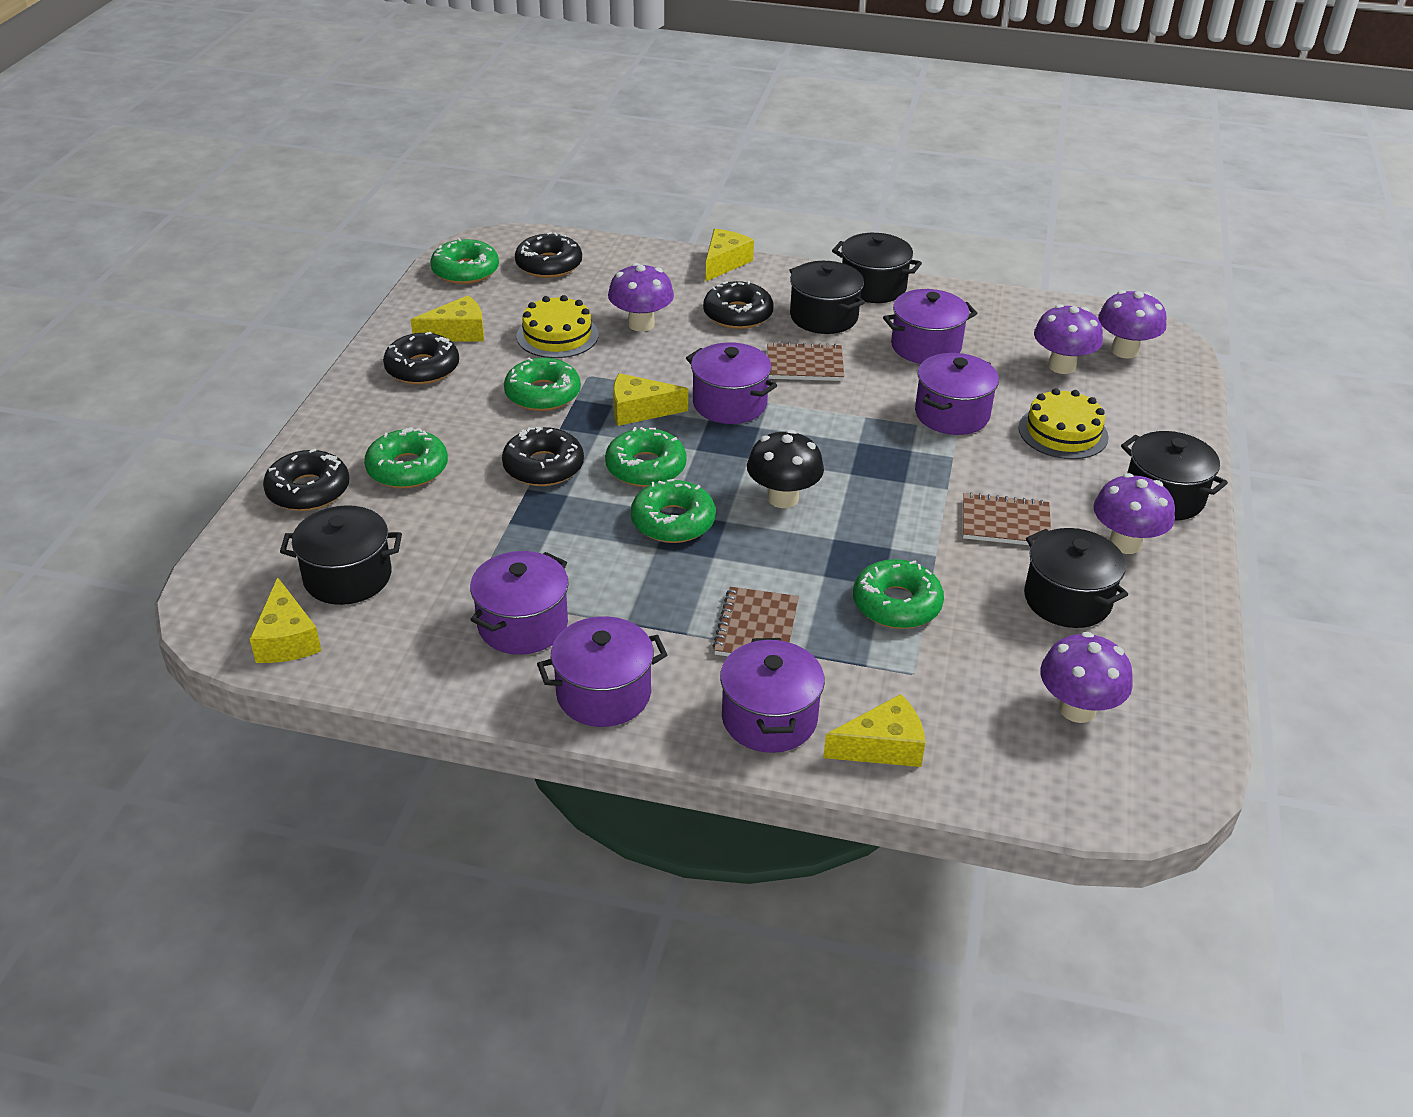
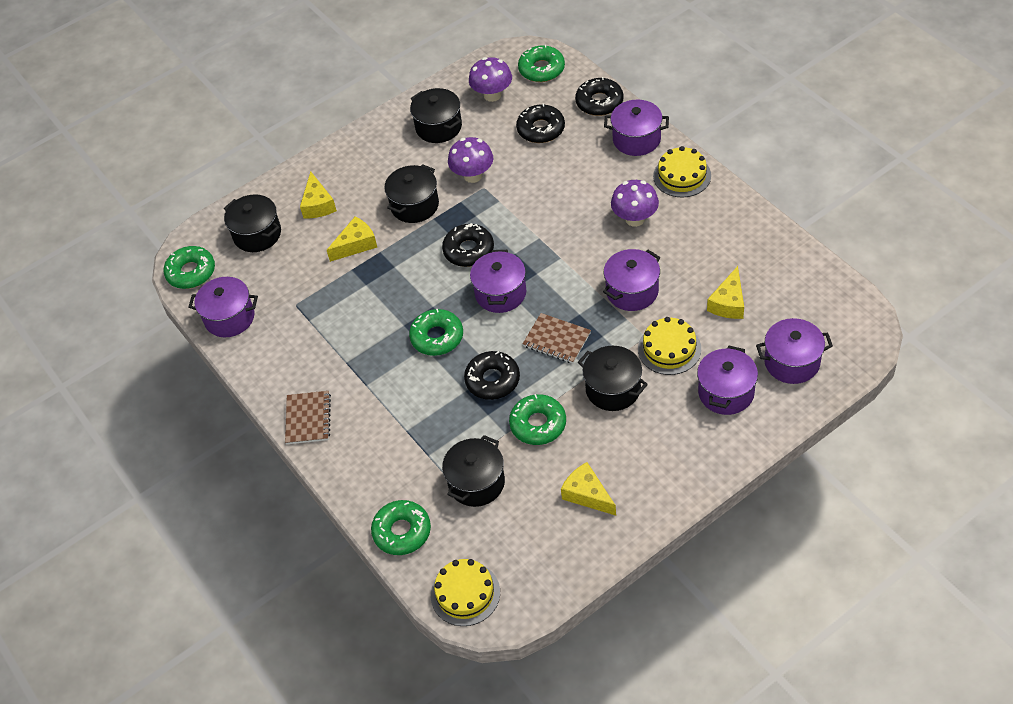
black donut: [263,449,349,511] [383,332,459,384] [502,427,584,486] [515,232,582,278] [703,281,774,329] = 5 -> [442,223,494,267] [464,351,520,400] [516,103,565,143] [575,77,624,116] = 4
black mushroom: [747,430,824,508] = 1 -> none = 0
brown notebook: [712,587,799,656] [767,342,844,381] [963,492,1051,545] = 3 -> [285,391,331,444] [523,313,591,364] = 2
green donut: [364,427,448,488] [430,238,499,284] [504,357,581,411] [605,427,687,487] [631,479,716,543] [853,559,944,629] = 6 -> [163,246,215,289] [371,500,431,555] [409,309,463,356] [509,394,566,445] [518,45,565,82] = 5
purple mushroom: [608,263,674,332] [1034,304,1103,374] [1040,632,1133,723] [1093,473,1175,554] [1098,290,1167,359] = 5 -> [448,137,493,183] [469,57,512,102] [611,180,659,227] = 3
yellow cake: [517,295,599,358] [1018,388,1109,459] = 2 -> [431,559,500,626] [638,317,701,375] [653,146,711,197] = 3
yellow cheese: [250,577,321,663] [411,295,484,342] [613,373,688,426] [705,229,754,282] [823,694,925,767] = 5 -> [300,171,337,218] [327,217,377,262] [561,462,616,516] [707,266,744,319] = 4

